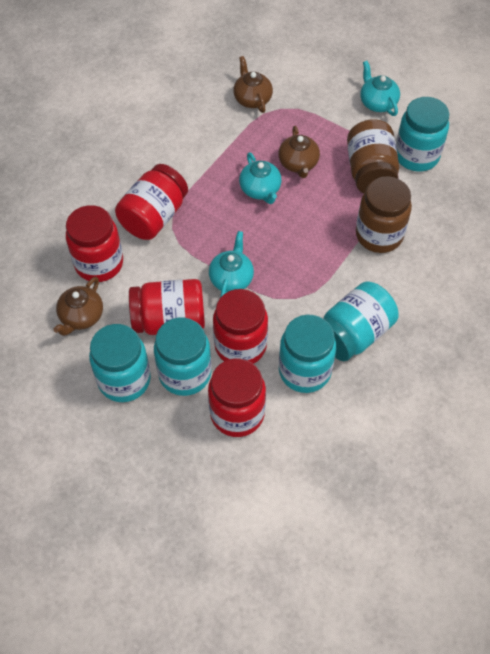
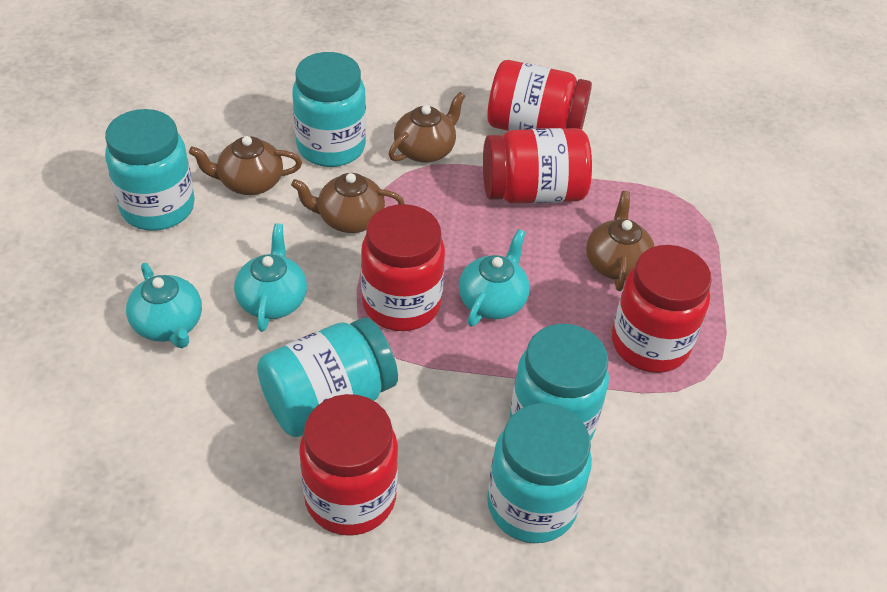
brown jar: [347,119,399,194] [356,177,412,253] = 2 -> none = 0
brown teapot: [54,277,103,336] [233,56,273,113] [278,126,320,178] = 3 -> [189,136,302,195] [291,173,405,233] [389,92,465,163] [586,191,654,291] = 4

